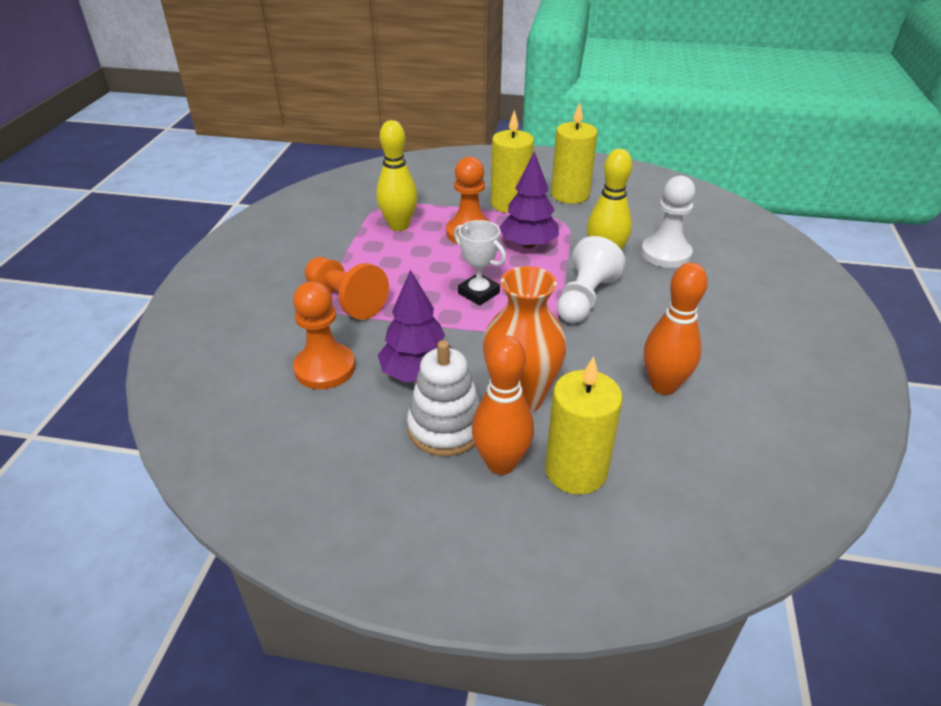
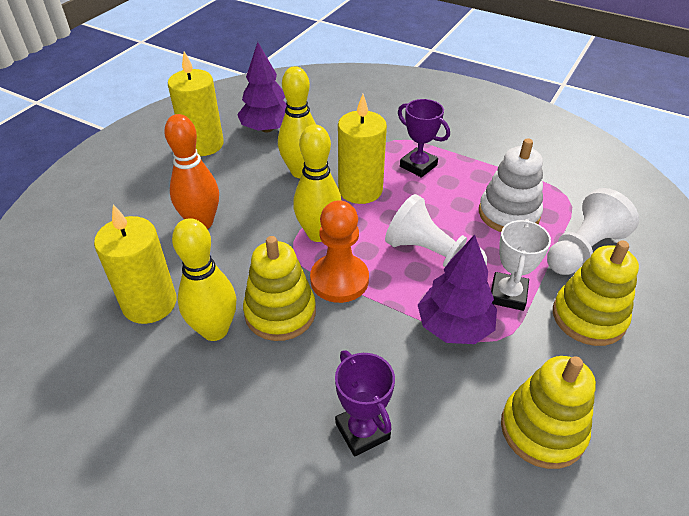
orange bowling pin: [472,335,534,475] [644,262,708,395] = 2 -> [164,114,219,229] = 1
orange pawn: [293,281,355,389] [305,257,389,320] [446,157,491,244] = 3 -> [310,200,369,303] = 1
orange vase: [483,266,567,413] = 1 -> none = 0
purple trophy: none = 0 -> [335,350,395,457] [398,99,450,178] = 2
yellow bowling pin: [376,120,418,231] [587,149,632,250] = 2 -> [172,218,236,341] [278,66,316,178] [293,124,341,242] = 3
yellow stacking toy: none = 0 -> [243,236,316,341] [501,356,596,469] [553,240,639,346] = 3

